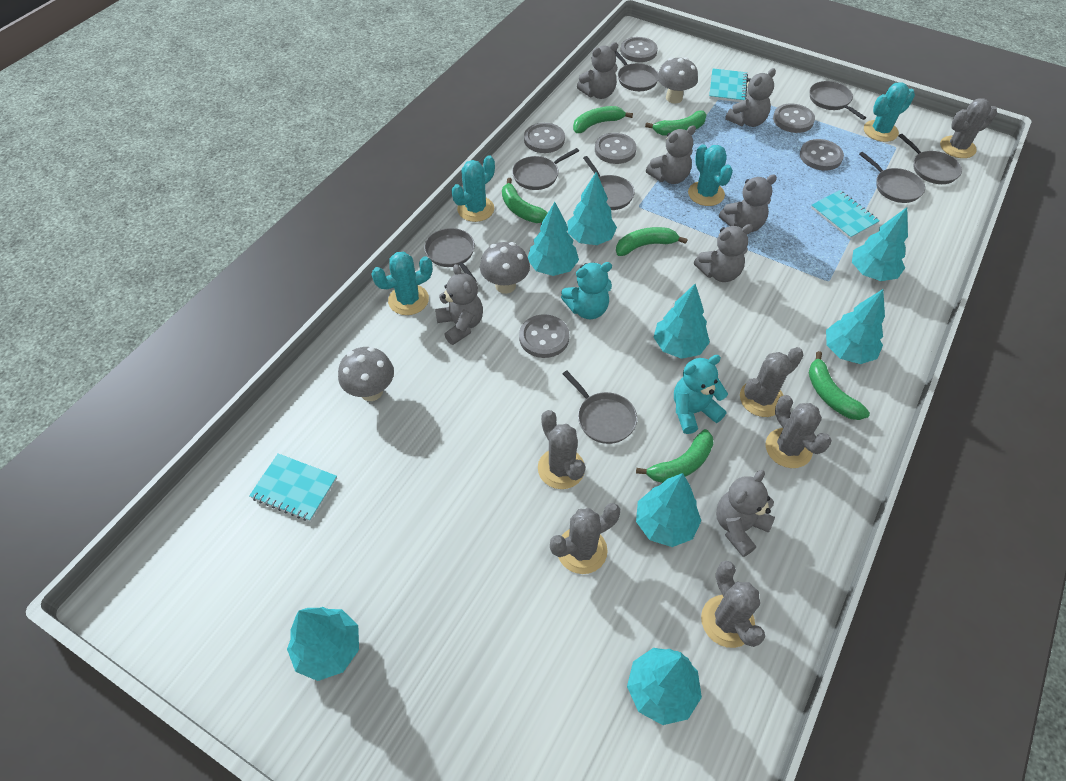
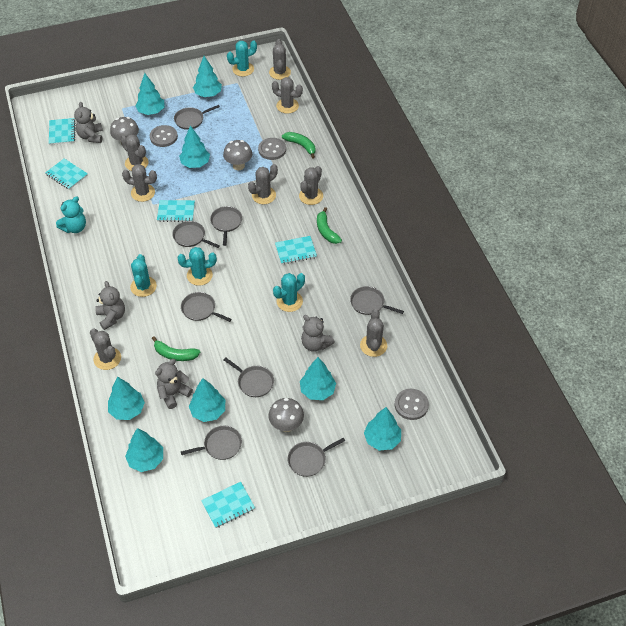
green banana: [502,178,548,223] [573,106,633,133] [616,227,688,256] [636,429,714,483] [645,110,707,136] [809,351,870,420] = 6 -> [152,336,200,361] [282,132,315,159] [317,207,342,244] = 3
grey button: [519,314,570,358] [524,123,565,153] [595,133,637,164] [620,37,658,62] [773,104,815,133] [800,139,844,171] = 6 -> [150,125,178,147] [258,138,286,160] [395,389,429,420] = 3
grey cactus: [538,410,585,489] [550,503,620,574] [701,561,765,648] [740,347,804,417] [766,395,832,468] [940,99,997,158] = 6 -> [90,329,121,370] [121,134,149,171] [122,164,157,202] [248,164,278,204] [269,39,291,80] [272,77,303,114] [299,166,323,205] [360,309,387,357] = 8
grey teddy bear: [435,264,483,345] [577,42,618,99] [646,125,696,184] [694,224,753,282] [716,470,775,557] [719,174,777,232] [725,68,776,127] = 7 -> [74,102,103,143] [95,281,125,330] [155,359,193,409] [301,315,335,352] = 4
turquoise notebook: [249,453,337,521] [709,68,748,102] [811,190,880,239] = 3 -> [45,158,88,190] [49,118,75,145] [157,200,195,222] [201,482,255,528] [275,236,317,265] = 5
turquoise teddy bear: [561,262,612,319] [674,355,728,434] = 2 -> [56,196,86,233] = 1

